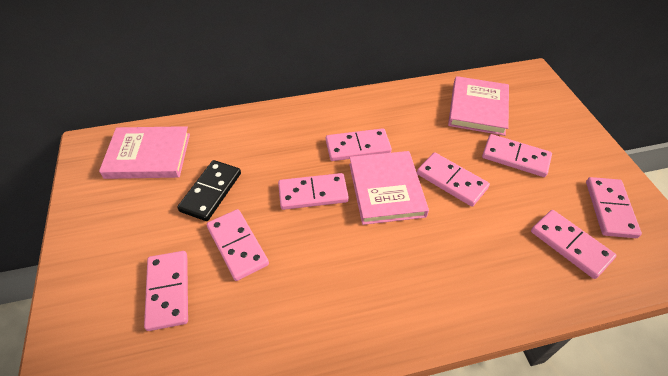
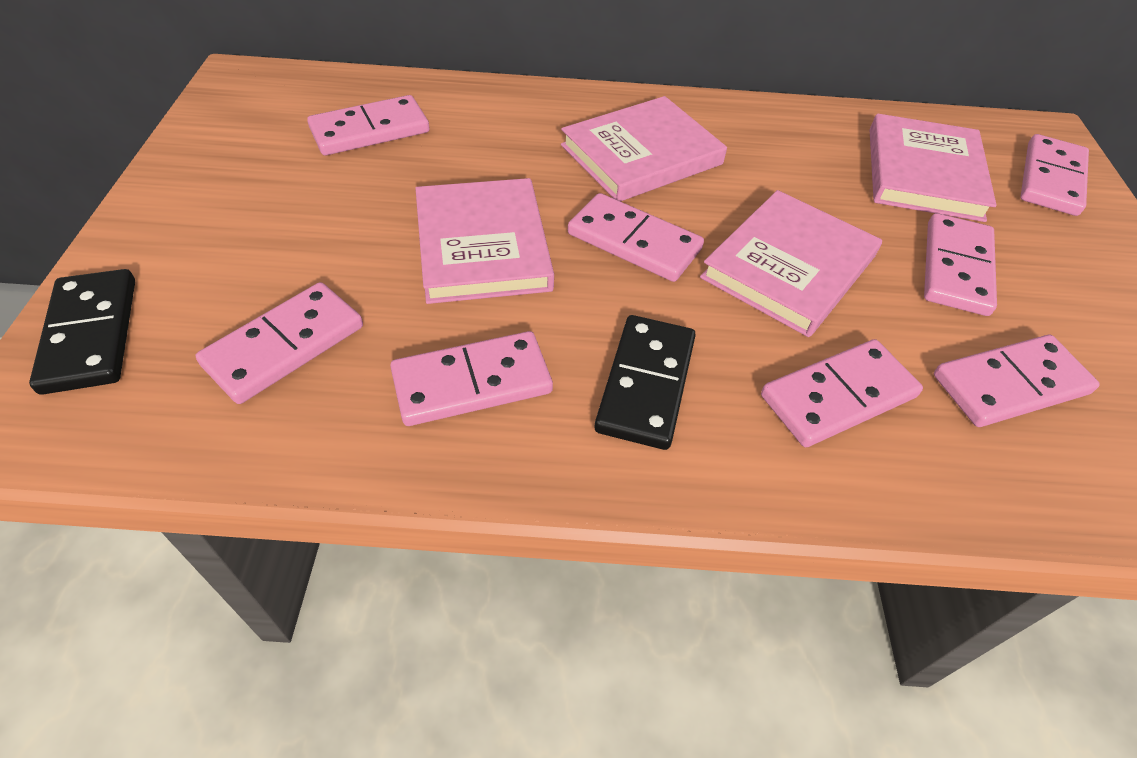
black domino: [177,160,241,221] = 1 -> [29,269,135,395] [595,315,696,450] = 2
pink book: [99,126,190,179] [349,151,429,225] [448,76,509,136] = 3 -> [415,178,554,304] [561,96,727,202] [700,190,882,337] [870,114,997,222] = 4

